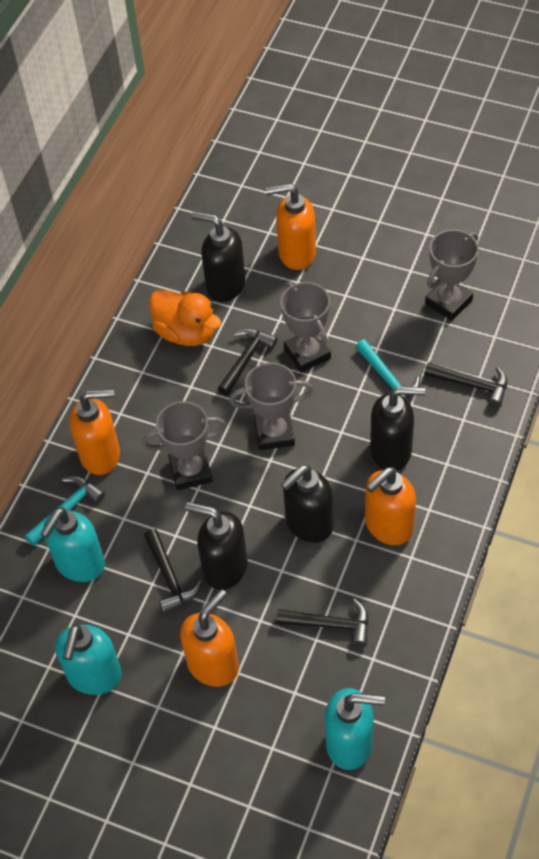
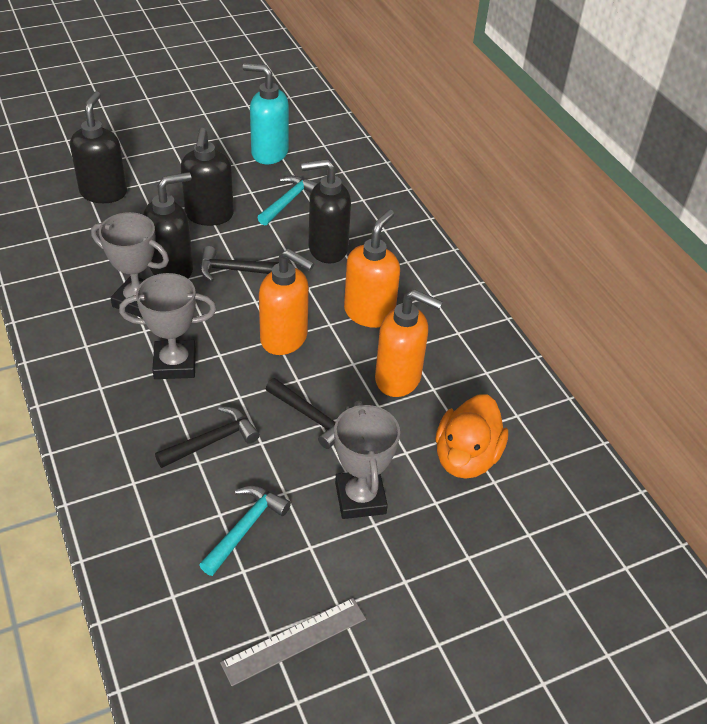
black hammer: [144,529,202,614] [218,329,277,396] [277,599,369,647] [424,362,507,408] = 4 -> [155,407,260,468] [200,246,279,282] [266,378,349,449] = 3
grey ruler: none = 0 -> [220,598,366,686] = 1
grey trophy: [142,401,226,490] [229,362,313,450] [280,282,331,373] [425,229,479,321] = 4 -> [91,212,169,318] [119,273,216,379] [334,401,400,519] = 3
orange soap dispenser: [70,389,120,475] [180,589,239,687] [266,183,316,270] [365,467,416,545] = 4 -> [259,249,315,355] [344,210,400,328] [375,289,443,397] = 3
turquoise soap dispenser: [40,507,105,582] [55,624,122,695] [325,688,385,770] = 3 -> [243,63,289,164] = 1

